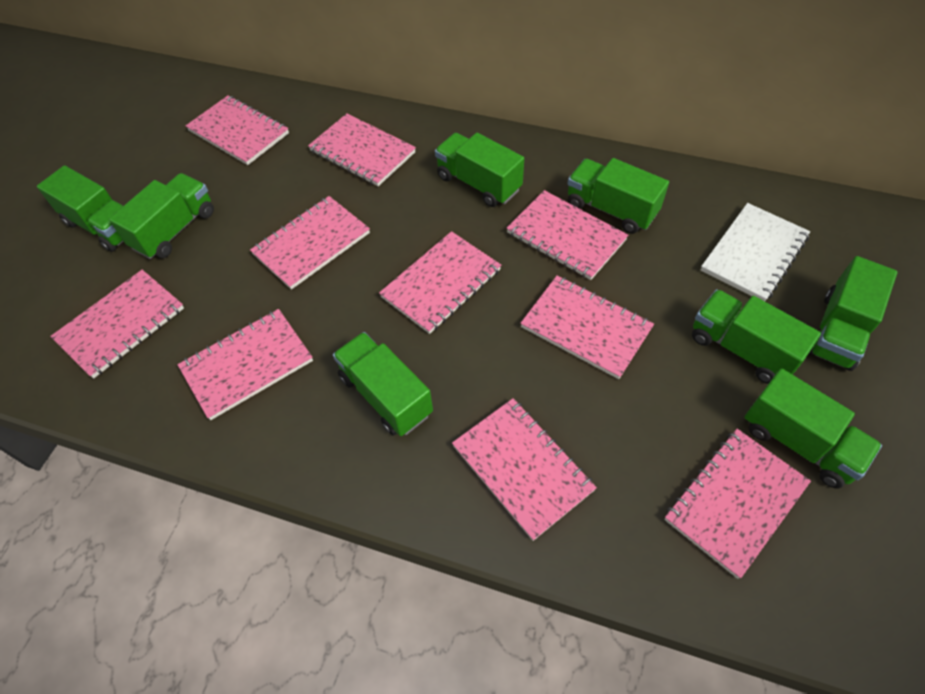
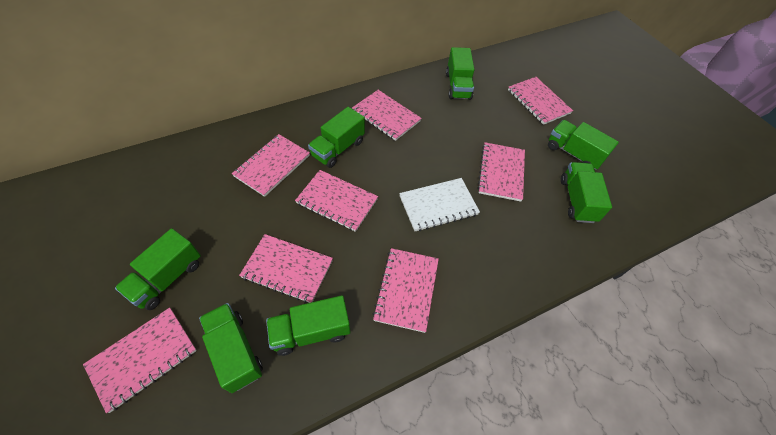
green truck: [37,165,123,252] [109,173,214,259] [333,332,433,436] [435,133,524,207] [567,158,669,234] [692,289,821,384] [744,368,882,489] [809,256,898,371] = 8 -> [115,228,201,310] [199,303,263,393] [266,295,351,356] [308,107,365,168] [446,47,474,100] [548,120,619,170] [561,162,612,223] = 7
pink notebook: [50,270,184,379] [177,309,313,420] [186,95,289,165] [250,196,370,290] [308,113,416,186] [379,231,501,334] [452,398,597,541] [507,190,628,280] [520,275,654,379] [664,429,811,579] = 10 -> [83,308,197,413] [232,134,310,197] [239,234,333,303] [295,170,378,232] [352,90,422,141] [373,248,439,333] [477,142,525,202] [508,77,573,125] = 8

